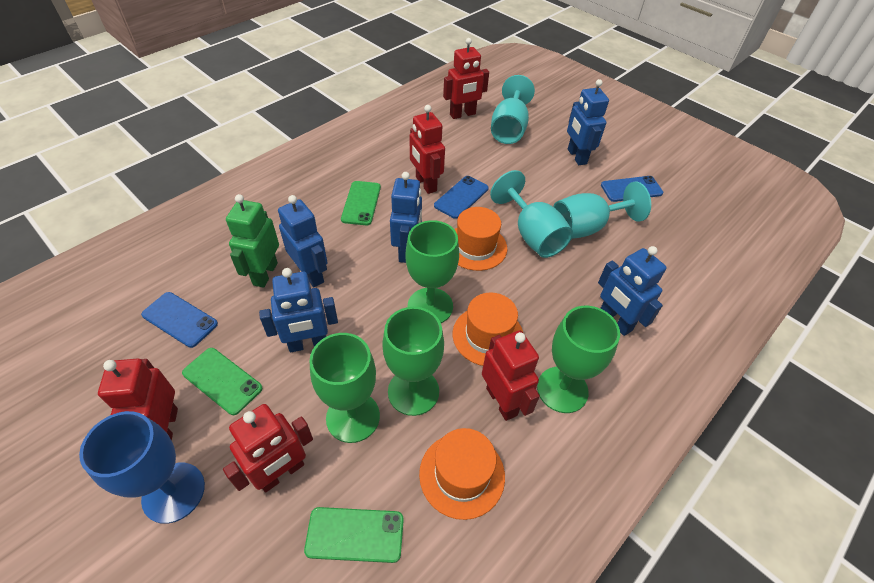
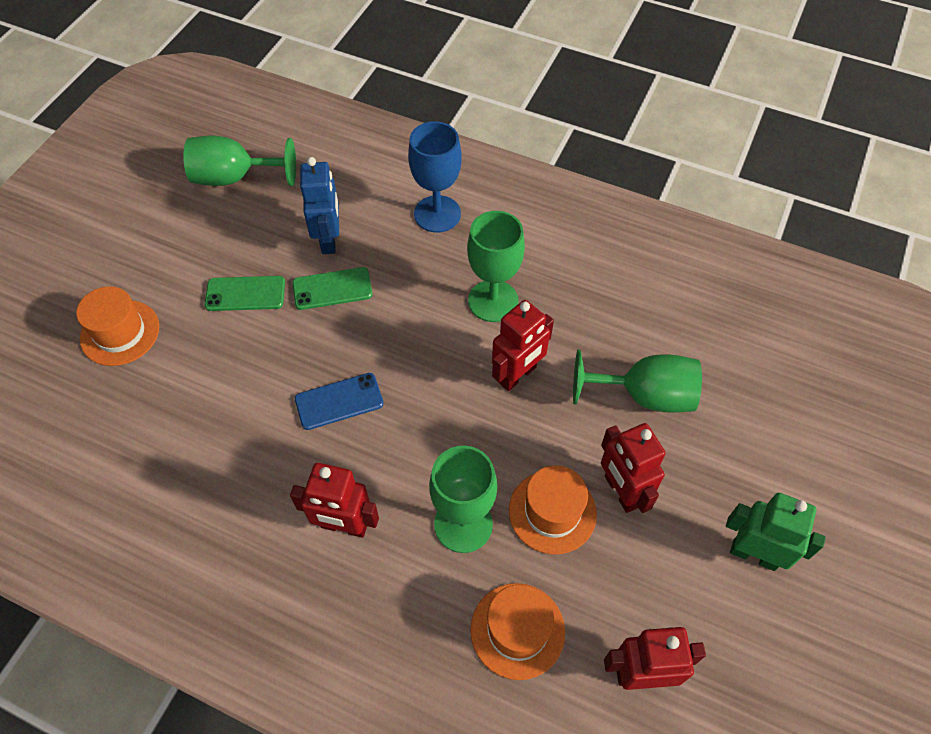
blue phone: [141,292,218,348] [434,176,489,219] [601,176,663,202] = 3 -> [295,373,384,430] = 1
blue robot: [259,268,338,352] [278,195,327,287] [390,172,422,263] [567,79,609,165] [598,246,667,336] = 5 -> [300,157,339,254] = 1
green phone: [182,348,263,415] [304,507,404,563] [341,181,381,225] = 3 -> [205,276,285,311] [292,267,372,310] = 2
red robot: [98,358,178,441] [223,404,313,492] [410,105,445,194] [443,38,489,119] [482,330,540,421] = 5 -> [290,463,379,538] [492,300,554,391] [601,423,666,513] [604,627,706,690] = 4
turquoise goblet: [490,170,573,258] [491,75,535,144] [553,182,651,239] = 3 -> none = 0

